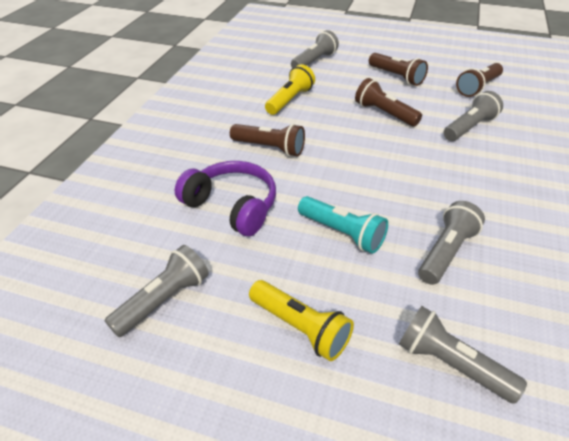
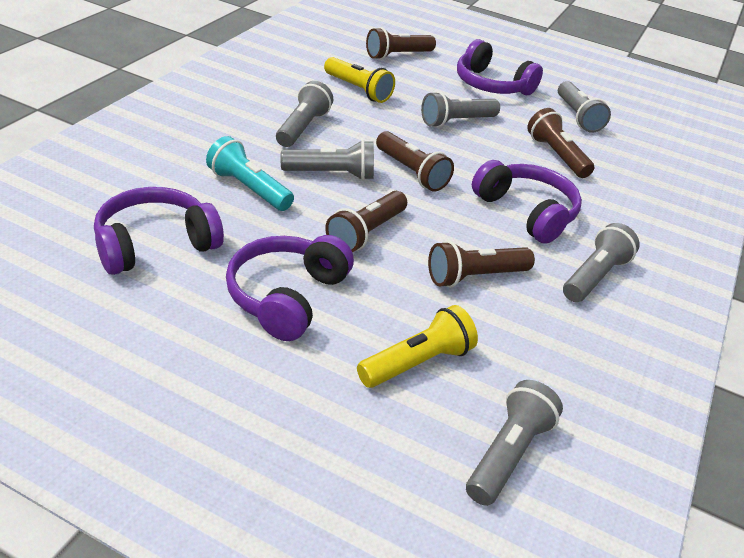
brown flashlight: [230,124,305,157] [355,78,422,127] [369,53,428,86] [456,63,503,97] = 4 -> [325,191,407,252] [366,27,436,60] [376,131,454,192] [428,241,535,288] [527,108,595,178] = 5
grey flashlight: [105,245,209,337] [291,30,339,68] [399,306,527,404] [418,201,485,285] [444,91,503,141] = 5 -> [276,81,333,147] [281,140,374,180] [421,91,500,128] [466,380,563,506] [558,81,611,133] [563,223,640,302] = 6
purple headphones: [175,161,276,236] = 1 -> [94,187,224,275] [226,235,354,341] [457,39,543,95] [472,160,582,244] = 4

